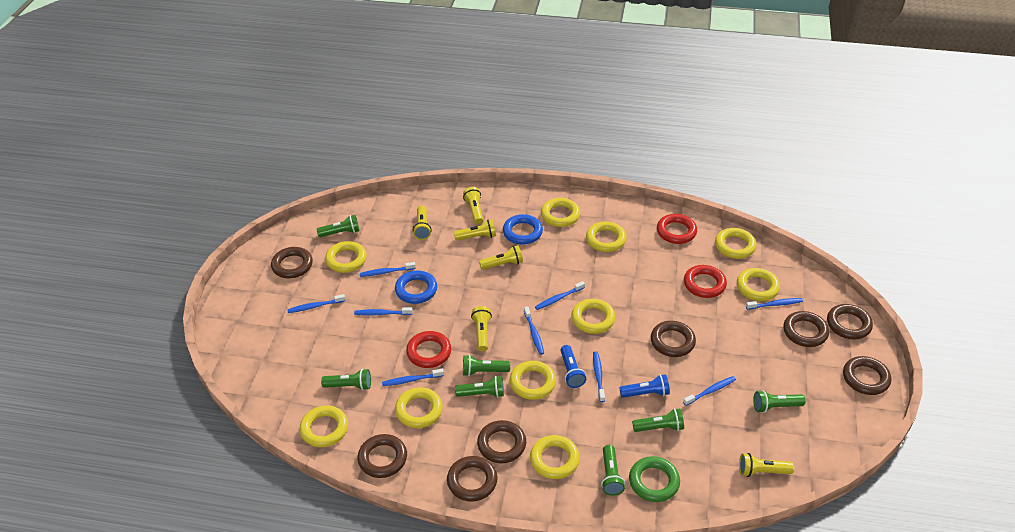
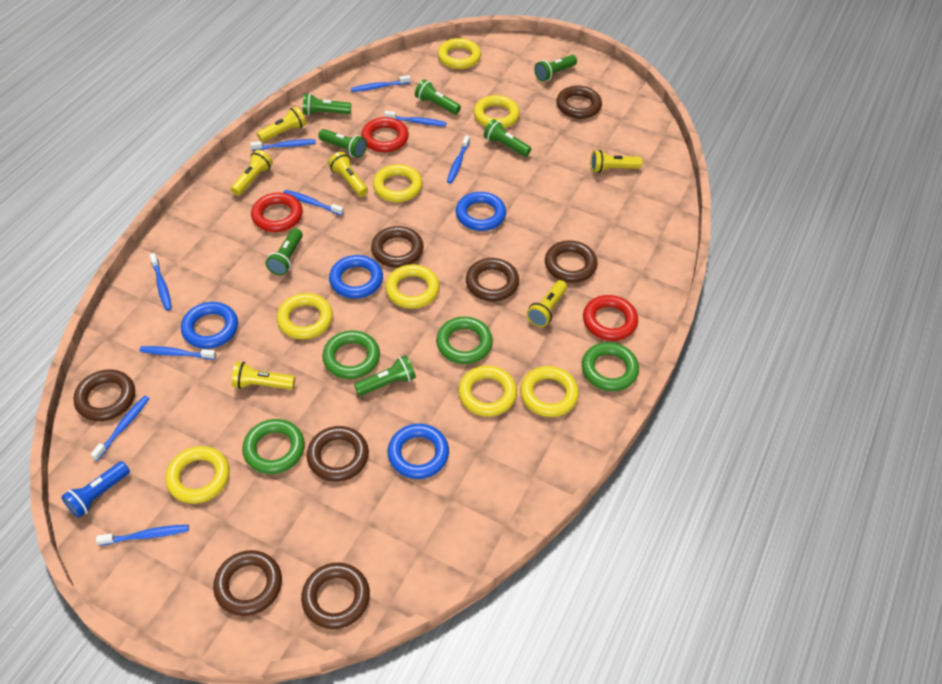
blue flashlight: [560,345,586,388] [620,374,670,398] = 2 -> [61,461,130,518] = 1
blue ring: [395,271,437,304] [503,214,543,245] = 2 -> [181,302,238,349] [329,255,383,299] [388,424,449,479] [456,192,506,231] = 4
green ring: [629,456,680,502] = 1 -> [242,419,305,474] [322,330,380,379] [436,317,493,364] [582,342,639,391] = 4
yellow ring: [300,405,348,447] [325,241,367,273] [395,387,443,428] [510,361,556,400] [530,435,580,479] [541,198,580,227] [571,299,615,334] [586,221,627,252] [715,228,757,259] [737,268,780,301] = 10 -> [165,446,230,504] [277,293,333,339] [373,164,422,202] [385,264,439,308] [438,38,481,69] [458,365,517,417] [474,95,520,128] [520,366,579,417] = 8

